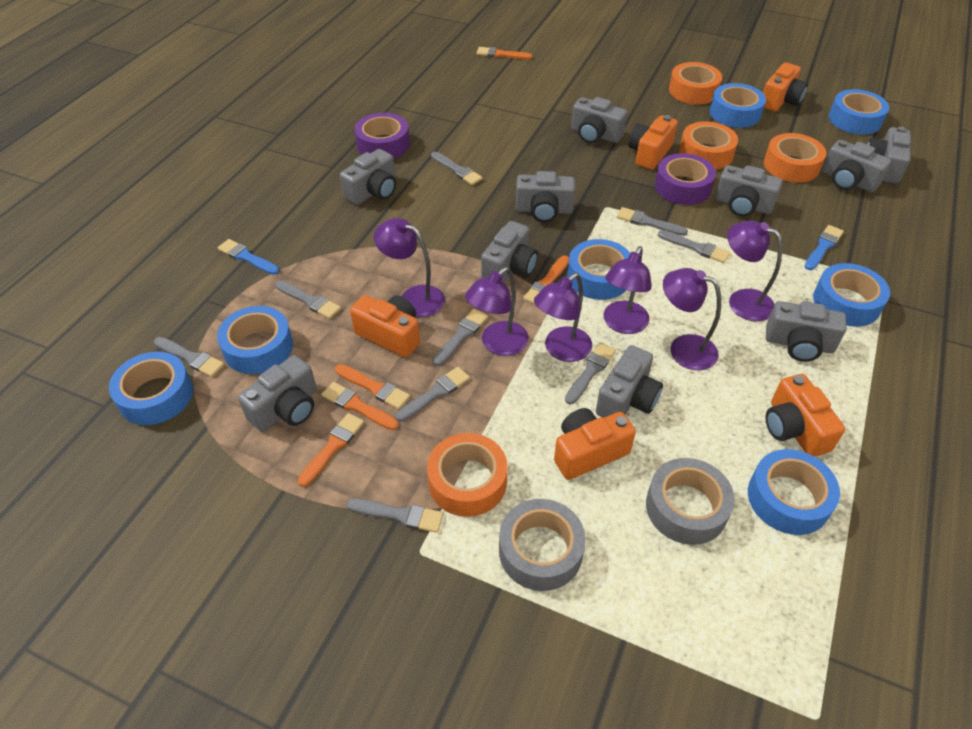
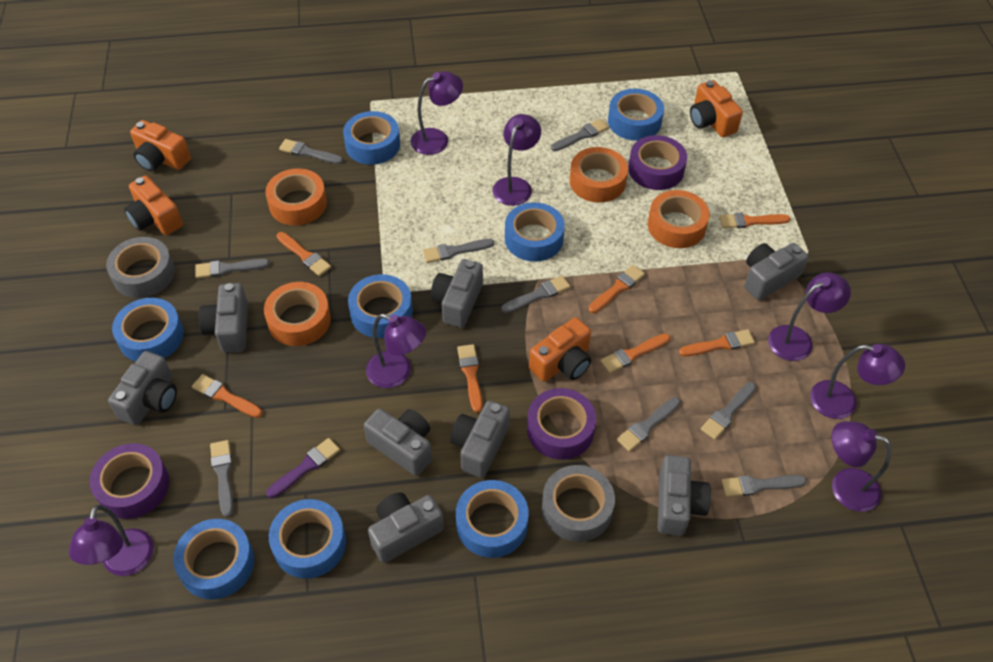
blue brush: [218,239,279,275] [805,225,844,270] = 2 -> none = 0
blue tape: [109,352,193,425] [217,306,293,374] [567,239,630,300] [710,83,766,128] [748,449,840,535] [813,263,890,327] [829,89,889,135] = 7 -> [112,298,184,362] [173,519,254,600] [269,499,346,579] [343,111,400,165] [348,274,413,338] [456,480,529,558] [505,202,565,262] [608,89,664,141] = 8
grey camera: [238,355,317,432] [340,149,396,205] [481,221,538,283] [516,171,575,222] [571,97,627,144] [596,345,663,418] [715,165,782,217] [766,301,847,362] [822,140,891,192] [867,126,911,184] = 10 -> [108,351,177,425] [198,283,248,353] [364,409,432,476] [368,492,444,563] [431,259,483,328] [450,401,510,478] [658,455,711,536] [744,243,808,300] = 8
orange brush: [298,413,364,487] [321,382,398,430] [335,364,410,409] [476,47,532,59] [523,255,569,304] = 5 -> [192,374,262,418] [277,232,331,276] [457,344,482,413] [589,265,645,313] [601,333,670,373] [679,329,755,356] [720,213,791,228] = 7
orange camera: [350,295,420,358] [554,408,636,480] [628,115,678,170] [763,63,808,111] [765,374,845,457] = 5 -> [124,175,183,235] [130,120,191,172] [529,317,591,382] [690,80,743,137] = 4
purple brush: none = 0 -> [266,438,340,498] = 1
purple lamp: [374,218,445,317] [465,267,529,356] [534,273,592,362] [603,246,652,334] [663,268,721,370] [727,220,782,321] = 6 -> [69,505,154,576] [366,314,426,388] [411,71,463,155] [493,114,541,206] [768,272,851,361] [810,344,905,419] [831,421,892,512] = 7
purple tape: [354,113,410,158] [655,153,716,205] = 2 -> [90,443,169,519] [527,388,596,460] [628,135,687,190] = 3

